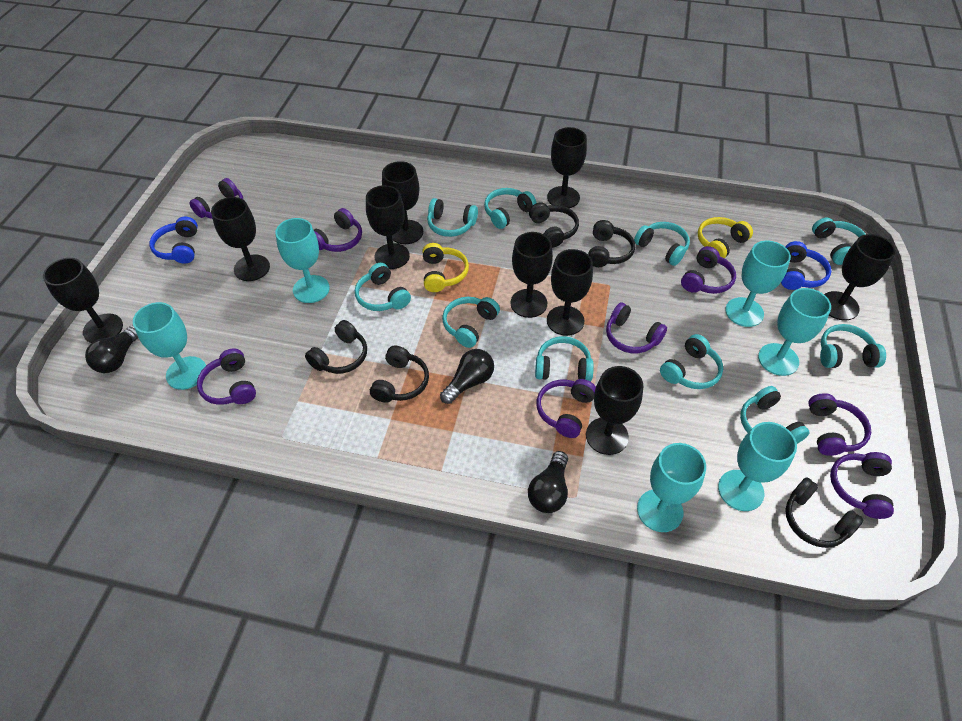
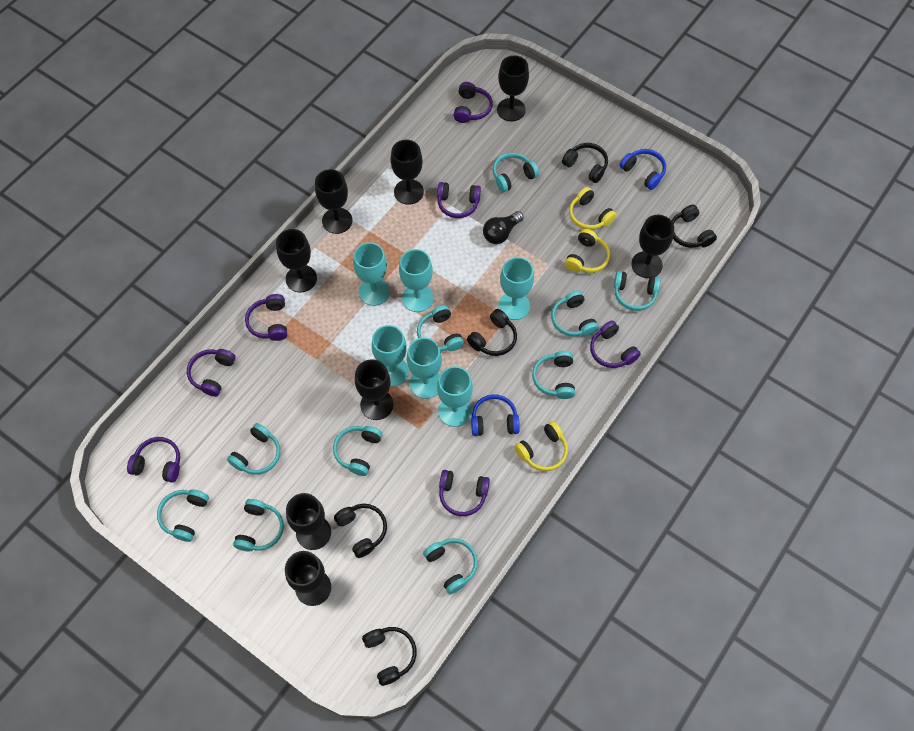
black goblet: [43,258,123,343] [211,197,270,281] [366,185,410,269] [382,161,423,244] [510,232,553,318] [547,127,587,208] [547,249,593,336] [586,366,643,455] [824,234,896,320] = 9 -> [276,229,317,292] [285,551,331,606] [286,493,331,550] [315,169,352,234] [355,359,393,420] [391,140,424,205] [497,55,529,121] [631,215,674,278] = 8
black light bulb: [85,325,138,373] [440,349,494,404] [528,451,568,513] = 3 -> [483,211,524,244] = 1
purple headphones: [189,178,243,219] [197,348,256,405] [314,208,362,252] [536,379,596,438] [606,302,667,353] [681,246,736,294] [808,393,871,456] [830,452,894,519] = 8 -> [127,437,180,483] [187,349,236,397] [245,294,287,341] [437,182,481,218] [439,470,490,516] [453,82,493,123] [590,320,641,368] = 7
yellow headphones: [422,243,469,292] [698,217,753,258] = 2 -> [515,421,568,471] [565,229,610,273] [569,187,617,230] = 3

